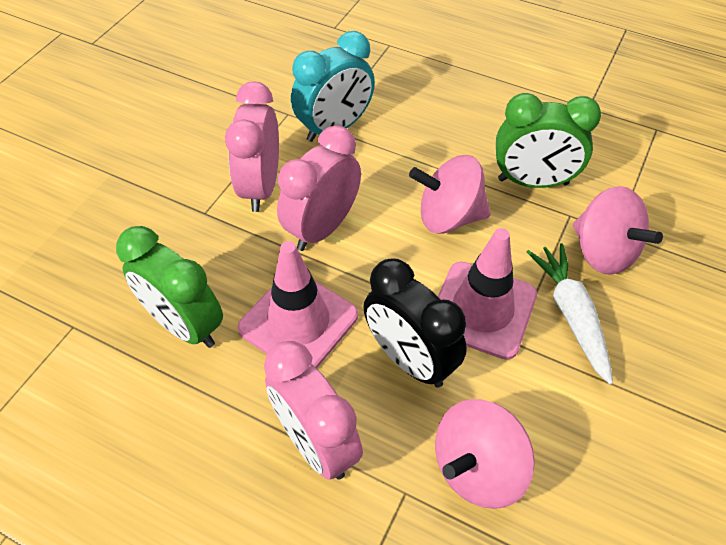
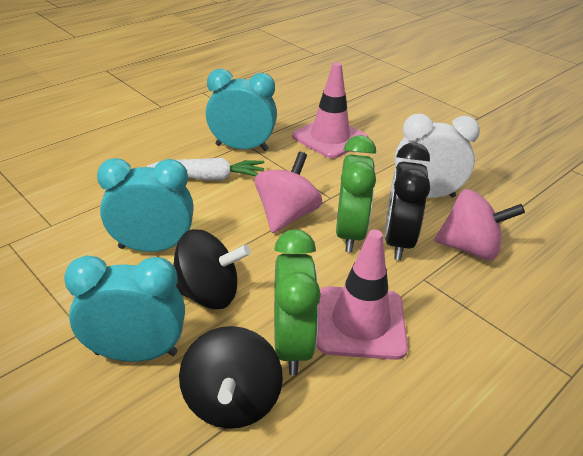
black spinning top: none = 0 -> [173,229,251,309] [179,326,283,429] = 2
pink clock: [225,81,279,212] [264,341,363,480] [277,125,361,251] = 3 -> none = 0
pink spinning top: [409,155,491,233] [435,399,535,509] [573,186,663,275] = 3 -> [255,152,322,233] [434,189,525,260] = 2
turquoise clock: [291,31,375,142] = 1 -> [64,256,185,362] [97,158,194,252] [206,69,277,151] = 3
white clock: none = 0 -> [394,113,480,198] = 1

